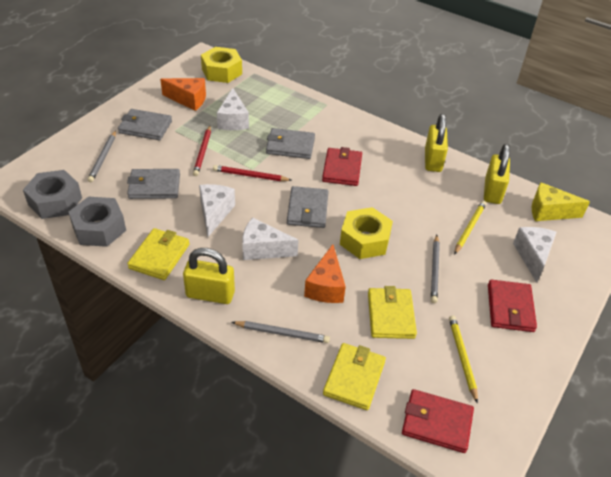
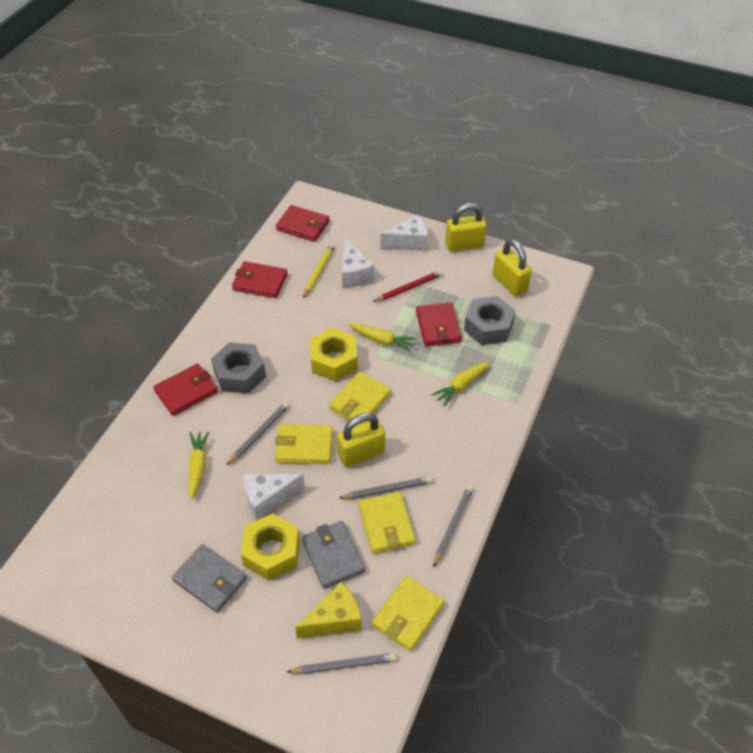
grey pencil: [87,131,116,182] [232,321,330,343] [431,235,440,303] = 3 -> [227,402,289,465] [287,653,396,674] [339,476,433,499] [433,486,473,567] = 4
grey wallet: [118,109,172,140] [127,169,180,199] [266,128,315,159] [287,186,329,228] = 4 -> [172,544,247,613] [302,521,365,589] = 2
orange cheese: [160,78,206,111] [304,244,346,303] = 2 -> none = 0
red pencil: [193,126,211,176] [213,165,292,181] = 2 -> [373,270,443,302] = 1
red wallet: [322,147,362,186] [402,389,474,453] [488,280,537,332] = 3 -> [153,363,218,416] [232,261,287,298] [276,205,330,242] [416,302,462,347] = 4
white cheese: [199,184,235,237] [217,88,249,130] [242,218,298,260] [513,227,556,283] = 4 -> [244,474,305,520] [342,239,374,287] [380,215,428,251] = 3
yellow carrot: none = 0 -> [189,431,210,499] [349,323,417,352] [431,361,490,406] = 3
yellow pencil: [449,316,478,404] [454,201,486,255] = 2 -> [303,243,335,298] = 1
yellow wallet: [127,228,190,280] [323,343,386,410] [368,286,417,339] = 3 -> [275,424,333,464] [329,371,391,425] [359,492,416,554] [372,576,444,651] = 4

